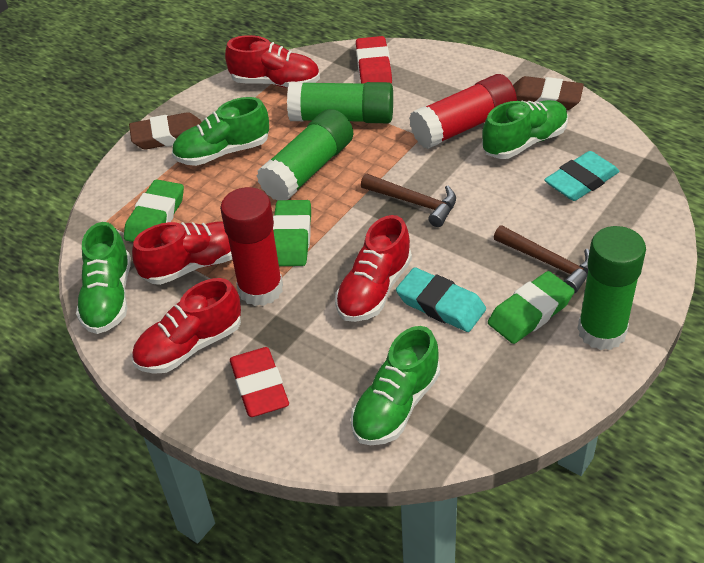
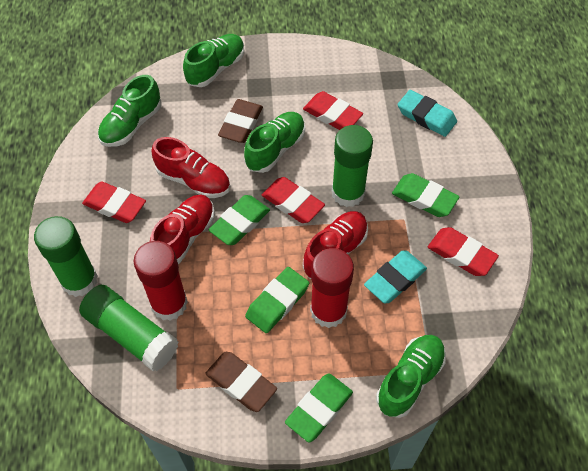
brown hammer: [361,174,456,227] [494,225,589,294] = 2 -> none = 0
green eraser: [124,179,184,242] [273,200,311,266] [488,271,575,344] = 3 -> [208,195,270,245] [245,267,309,333] [285,374,353,443] [392,173,459,217] = 4
red eraser: [230,347,289,417] [356,36,392,84] = 2 -> [82,181,146,223] [262,177,325,223] [303,91,363,130] [428,227,499,276] = 4
red shoe: [132,221,232,285] [132,278,241,374] [225,35,320,88] [335,215,412,322] = 4 -> [150,194,215,264] [152,137,230,198] [303,211,368,279] = 3

